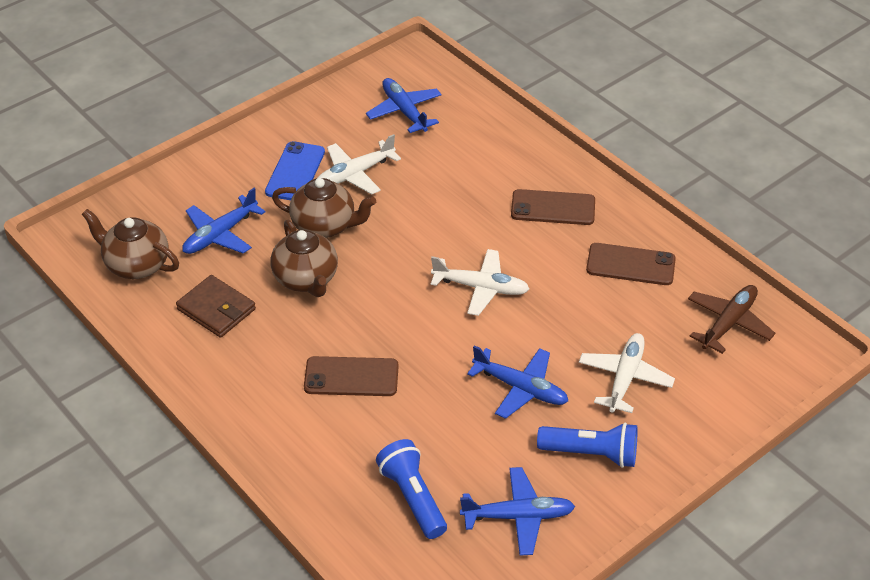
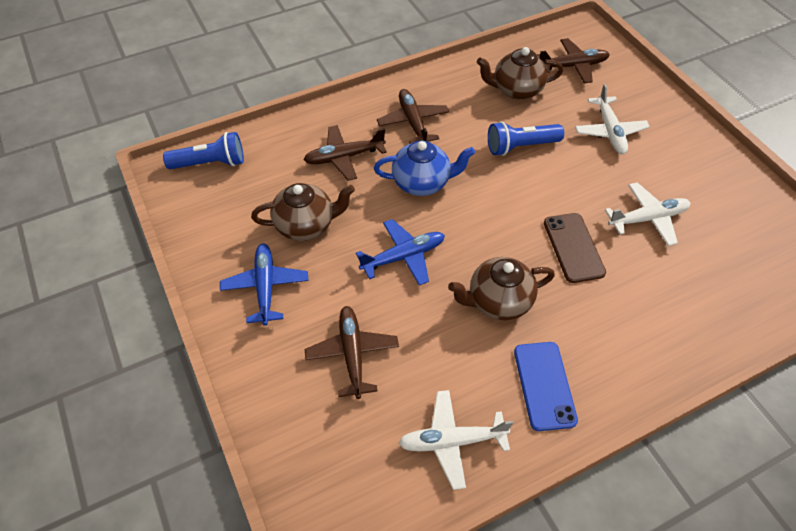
blue plane: [182,188,265,254] [366,78,442,133] [460,467,575,556] [467,345,568,419] = 4 -> [220,244,308,326] [356,219,445,286] = 2
blue teapot: none = 0 -> [374,140,475,196] = 1
brown phone: [304,356,399,396] [511,189,595,225] [586,243,676,285] = 3 -> [544,213,606,283] = 1
brown plane: [688,285,775,354] = 1 -> [304,125,387,181] [305,306,399,399] [377,89,449,144] [537,38,610,83] = 4
brown wallet: [176,275,256,338] = 1 -> none = 0

